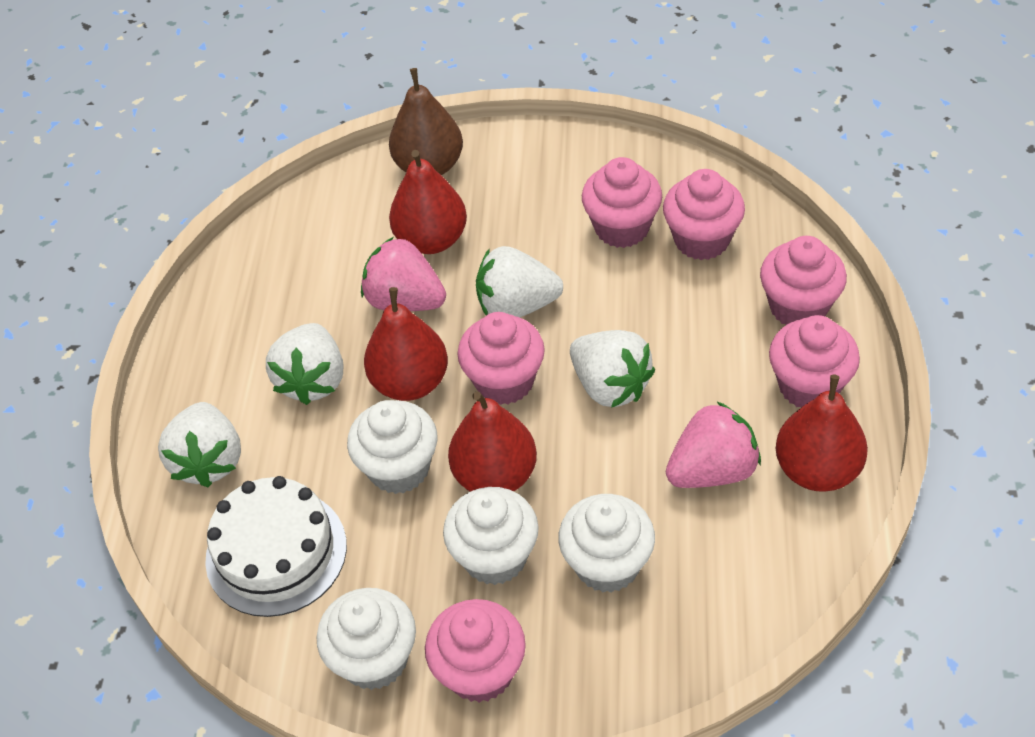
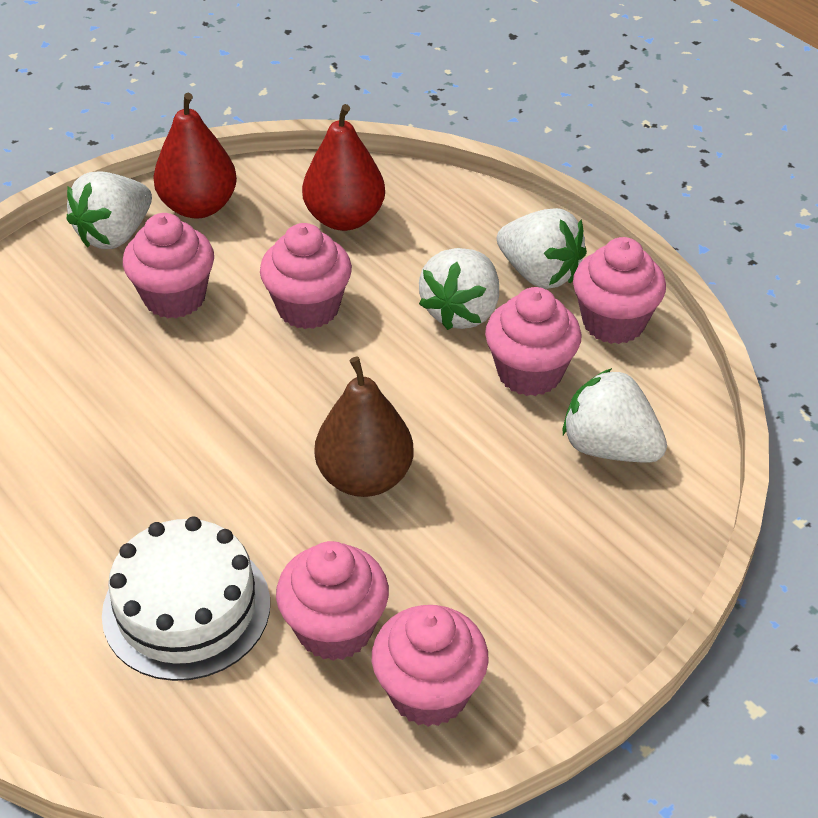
pink strawberry: [361,237,446,311] [666,402,761,488] = 2 -> none = 0
red pear: [364,287,448,401] [389,150,467,254] [448,391,537,492] [776,375,868,492] = 4 -> [153,93,237,219] [302,104,385,231] = 2
white cupcake: [317,588,416,690] [347,400,437,494] [443,487,539,585] [558,494,655,593] = 4 -> none = 0

